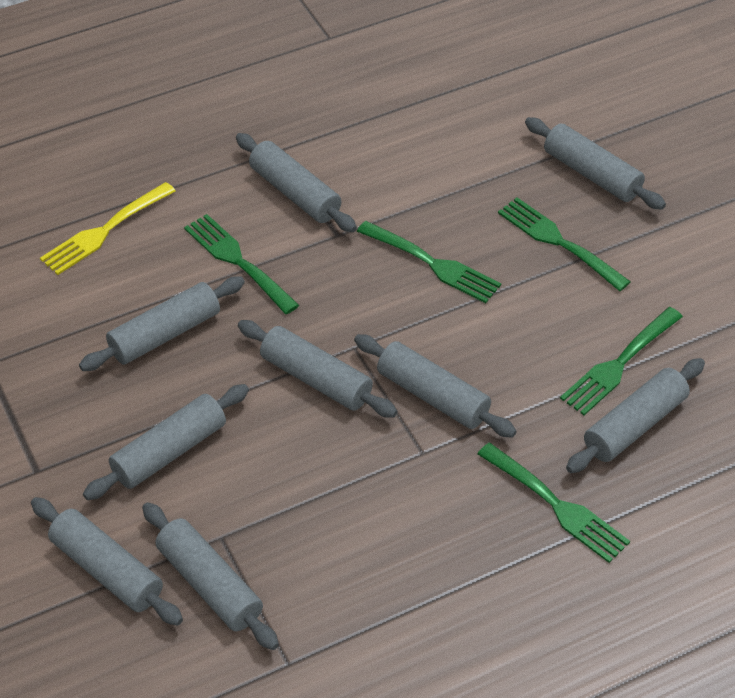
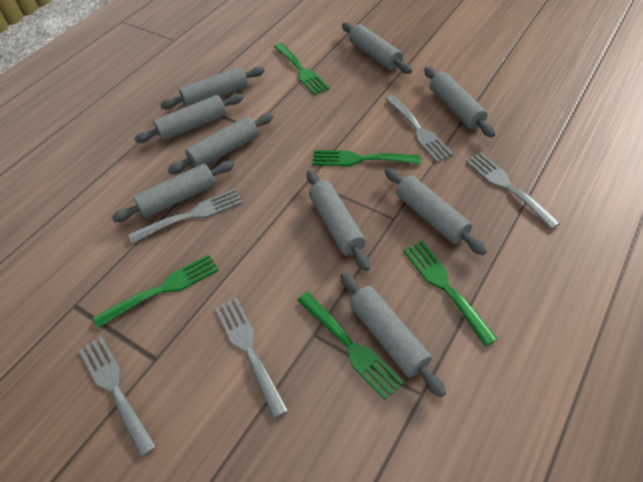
grey fork: none = 0 -> [79,336,156,458] [128,189,242,243] [215,297,289,419] [385,95,454,162] [465,152,560,229] = 5
yellow fork: [40,182,175,275] = 1 -> none = 0

